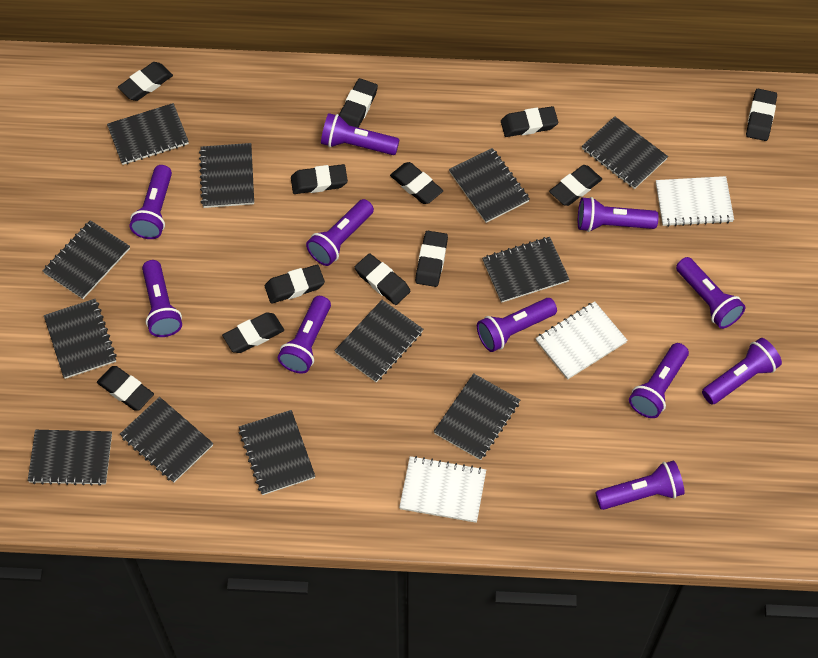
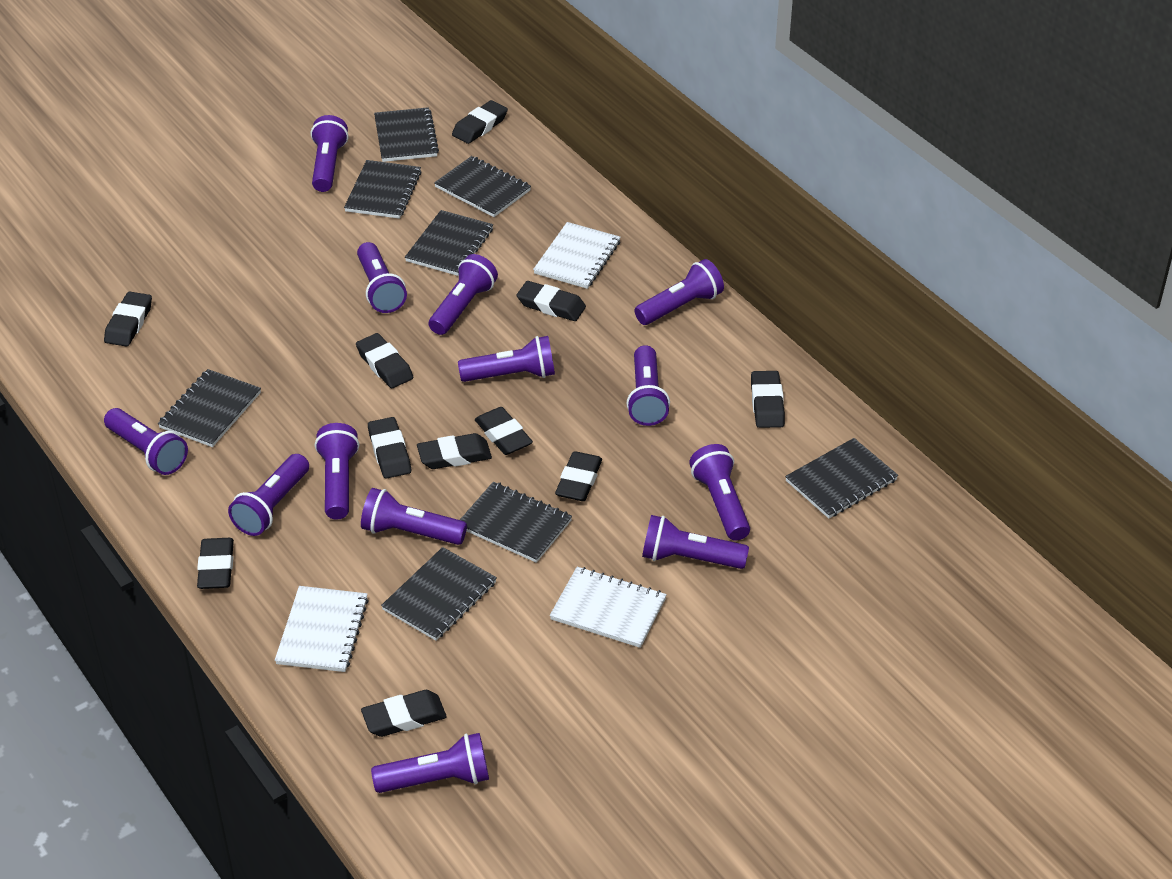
black eraser: [97,366,154,411] [118,62,173,101] [222,312,284,353] [265,265,325,304] [291,164,348,194] [339,78,378,128] [355,253,411,305] [390,162,443,204] [415,231,448,287] [501,106,558,137] [549,165,602,206] [746,89,777,141] = 12 -> [104,292,152,347] [197,538,234,589] [356,333,413,388] [361,690,447,737] [368,417,411,479] [417,433,492,469] [452,100,508,144] [475,407,533,455] [517,281,586,321] [555,451,602,501] [751,371,785,428] = 11
black notebook: [28,430,112,486] [42,220,130,299] [44,299,117,379] [107,103,189,165] [120,397,213,483] [199,143,254,208] [238,410,315,495] [334,300,423,382] [434,373,520,460] [449,148,530,223] [482,237,570,303] [582,116,668,189] = 12 -> [158,369,261,447] [344,160,422,219] [374,107,439,162] [381,547,497,641] [405,210,493,276] [434,156,531,217] [460,482,572,563] [785,438,898,518] = 8
purple flashlight: [130,165,172,239] [142,260,182,337] [278,296,331,374] [306,199,374,266] [321,113,400,155] [477,298,557,352] [578,197,659,232] [595,460,685,510] [629,343,689,418] [676,257,745,329] [702,338,782,405] = 11 -> [104,408,188,475] [228,454,309,536] [311,115,348,192] [315,423,359,519] [357,242,407,313] [361,488,467,545] [371,733,489,793] [429,254,498,335] [458,336,555,382] [626,345,670,426] [635,259,724,325] [642,515,749,569] [689,444,750,541] = 13

